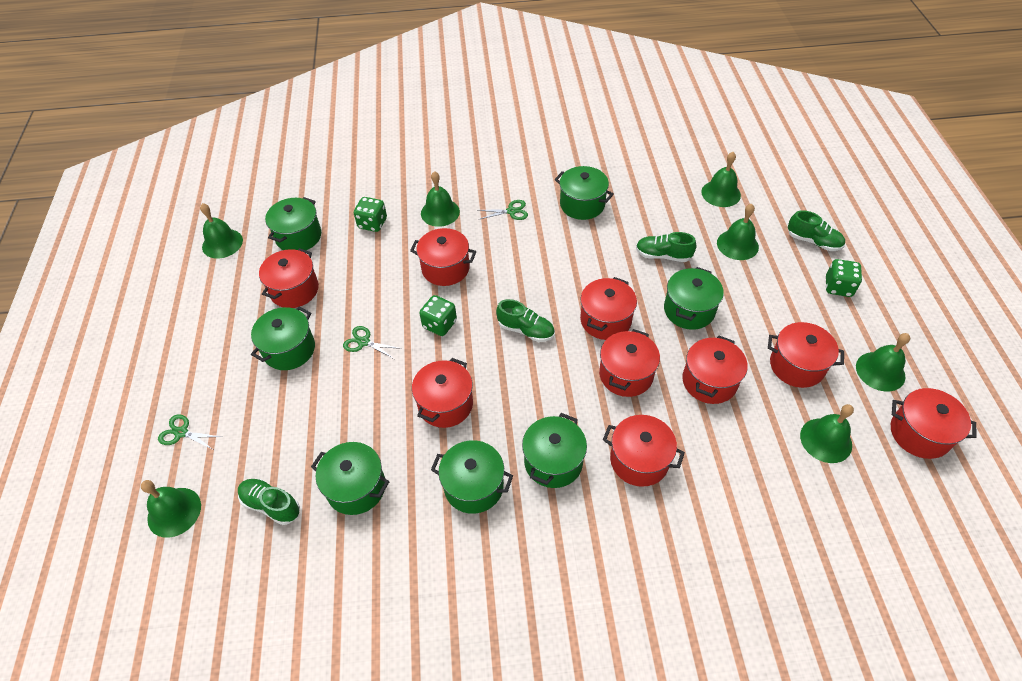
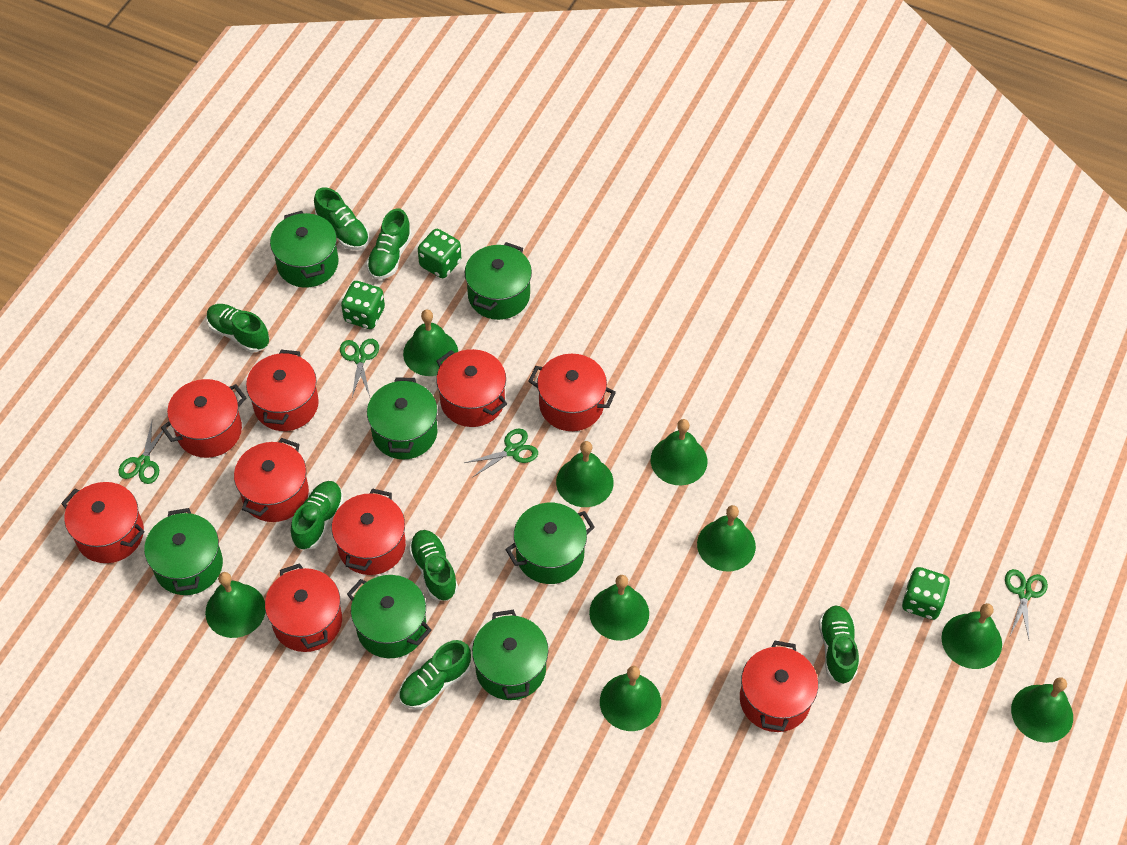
green bell: [141,480,201,538] [200,203,243,259] [421,171,460,227] [701,152,741,207] [717,204,759,260] [800,404,854,463] [856,333,910,391] = 7 -> [205,572,266,638] [403,310,458,376] [556,441,614,507] [589,575,649,641] [600,666,661,731] [651,419,707,486] [697,505,756,571] [942,603,1002,669] [1011,677,1073,743] = 9
green scissors: [158,415,222,449] [343,326,402,359] [478,200,528,220] = 3 -> [118,422,163,484] [340,339,379,397] [464,429,538,478] [1005,569,1048,639] = 4
green shoe: [238,479,300,525] [496,299,555,342] [636,232,696,262] [788,210,845,251] = 4 -> [206,304,269,352] [291,481,344,550] [314,187,369,250] [367,209,412,279] [399,640,471,709] [409,530,458,601] [819,605,859,684] = 7

